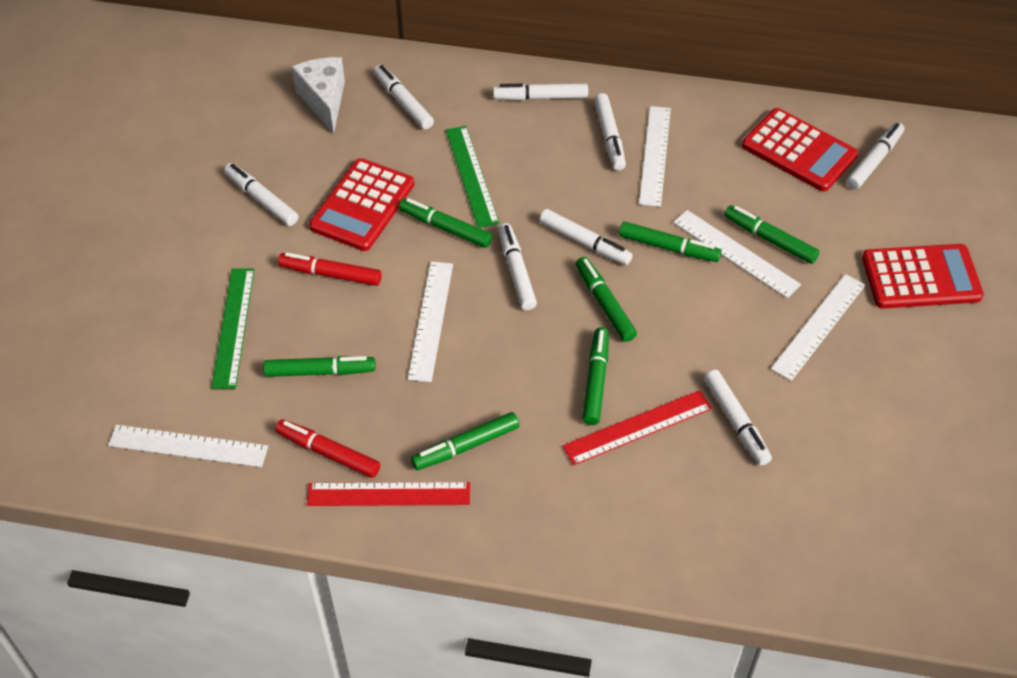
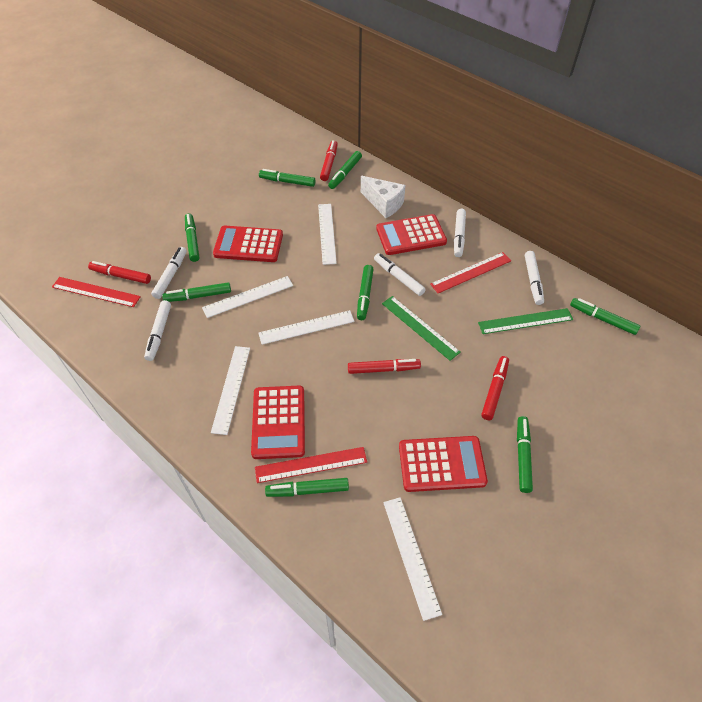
green marker: [263,356,376,377] [399,198,492,248] [411,412,519,470] [576,257,637,342] [582,327,609,425] [619,222,722,262] [724,205,820,264] = 7 -> [162,282,231,302] [185,213,199,262] [259,169,315,187] [265,478,349,497] [328,151,362,189] [357,265,374,320] [517,416,533,493] [570,298,640,335] = 8
red calculator: [309,158,414,251] [742,108,858,192] [862,244,984,309] = 3 -> [213,225,283,262] [251,386,305,459] [376,214,447,255] [399,436,488,492] = 4
red marker: [275,419,380,478] [278,252,382,286] = 2 -> [88,261,151,284] [320,140,338,181] [348,359,421,374] [481,356,509,420] = 4
red ruler: [307,482,470,506] [562,390,712,465] = 2 -> [52,277,141,307] [255,447,367,483] [430,252,511,293] = 3
white marker: [224,163,298,226] [374,65,434,129] [493,83,588,101] [498,223,537,310] [539,209,633,265] [594,93,626,170] [704,370,772,466] [846,122,905,189] = 8 -> [144,300,171,361] [151,247,187,299] [374,253,426,296] [454,209,466,257] [525,251,544,305] = 5

